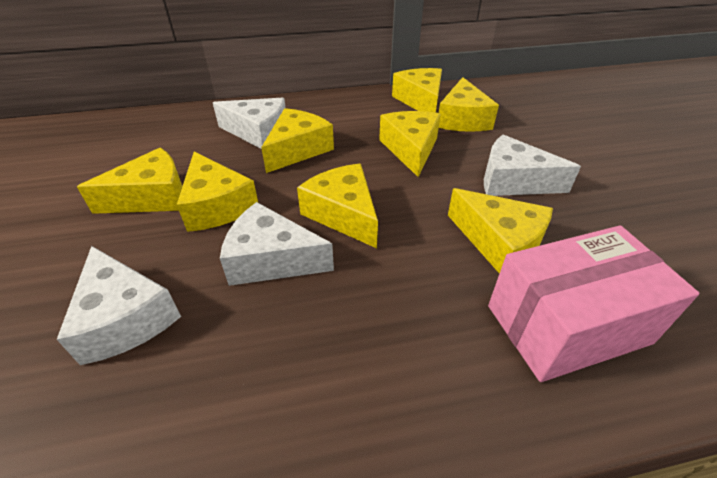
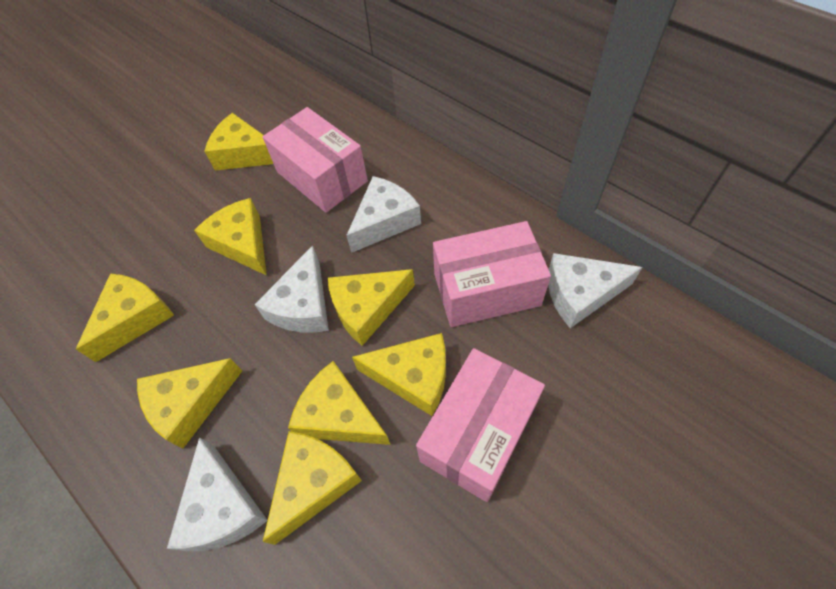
pink box: [488,225,699,382] = 1 -> [263,107,368,213] [416,348,545,502] [433,221,551,327] = 3

